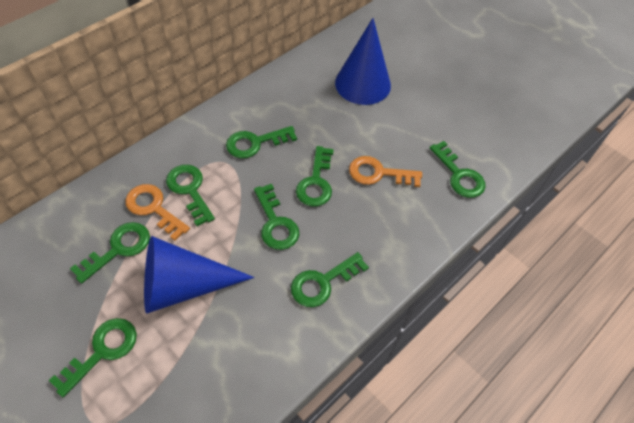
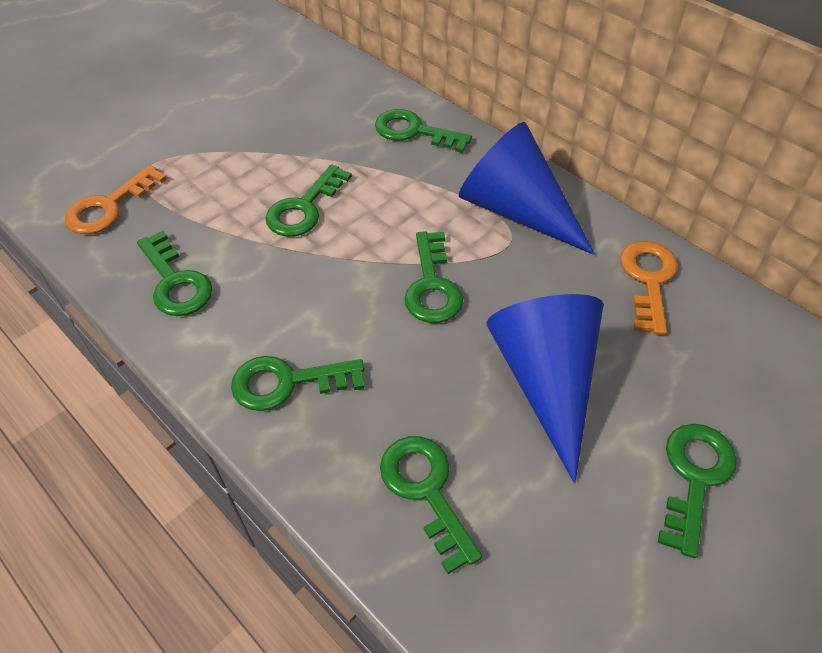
green key: [49,318,137,397] [70,222,150,284] [166,165,215,226] [226,126,297,158] [254,184,299,250] [291,252,369,307] [296,146,334,207] [430,141,486,198] = 8 -> [137,231,212,316] [231,356,364,411] [265,164,352,237] [375,109,472,153] [380,436,482,574] [404,231,463,323] [658,424,737,558] = 7

